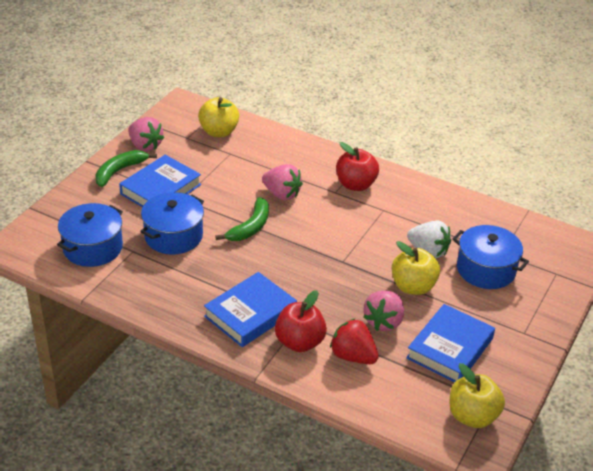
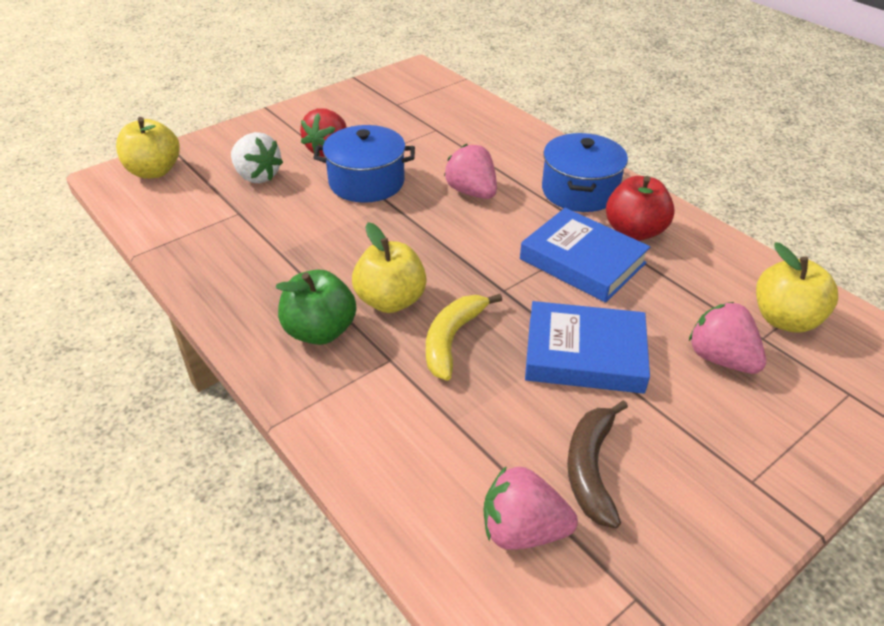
blue book: [119,155,201,207] [204,272,297,347] [406,304,495,382] = 3 -> [520,208,650,303] [525,301,650,394] = 2
blue pot: [57,203,123,267] [140,192,204,254] [453,225,529,289] = 3 -> [313,125,415,203] [542,133,628,212] = 2
brown banana: none = 0 -> [567,400,628,528] = 1
green apple: none = 0 -> [275,270,356,345] = 1
green banana: [95,150,157,187] [215,197,269,241] = 2 -> none = 0
red apple: [275,290,327,352] [336,142,379,191] = 2 -> [606,176,675,241] = 1
yellow banana: none = 0 -> [426,294,502,381] = 1

